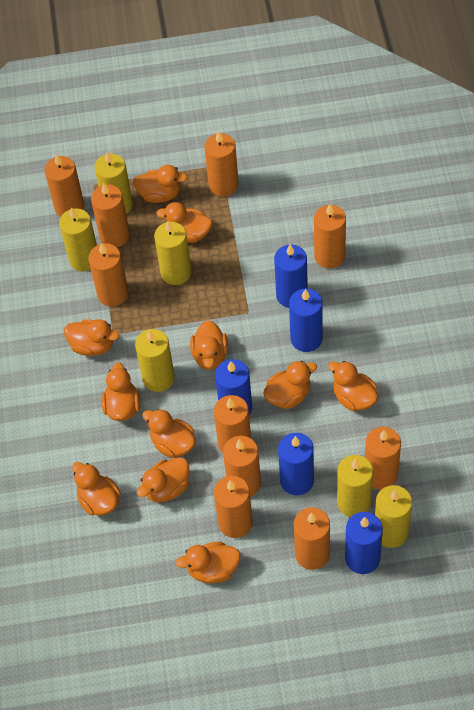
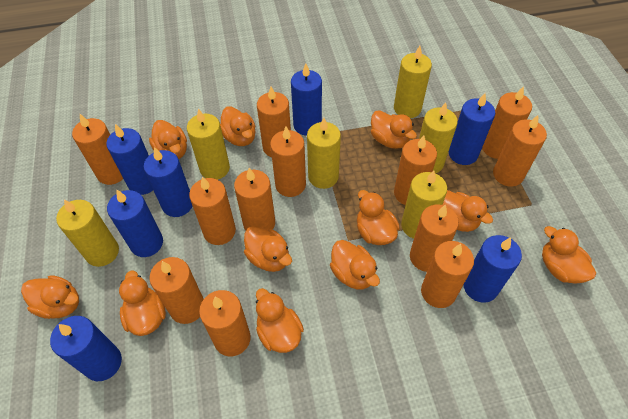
blue candle: [215,359,252,415] [274,244,308,308] [278,433,314,495] [289,289,323,352] [345,512,383,574] = 5 -> [50,316,122,381] [106,124,153,195] [107,190,163,257] [144,147,192,217] [291,63,322,136] [449,93,495,165] [464,235,522,303] = 7
orange candle: [45,154,84,217] [88,243,128,307] [91,183,130,247] [204,131,239,197] [214,395,251,453] [214,476,253,538] [223,436,261,497] [294,508,330,570] [314,204,346,269] [365,427,401,490] = 10 -> [72,114,123,185] [149,257,204,324] [189,176,236,245] [199,290,251,356] [234,168,275,231] [257,87,291,157] [270,127,306,197] [394,136,437,205] [410,204,459,272] [421,241,474,308] [482,86,532,159] [493,115,547,187] = 12

